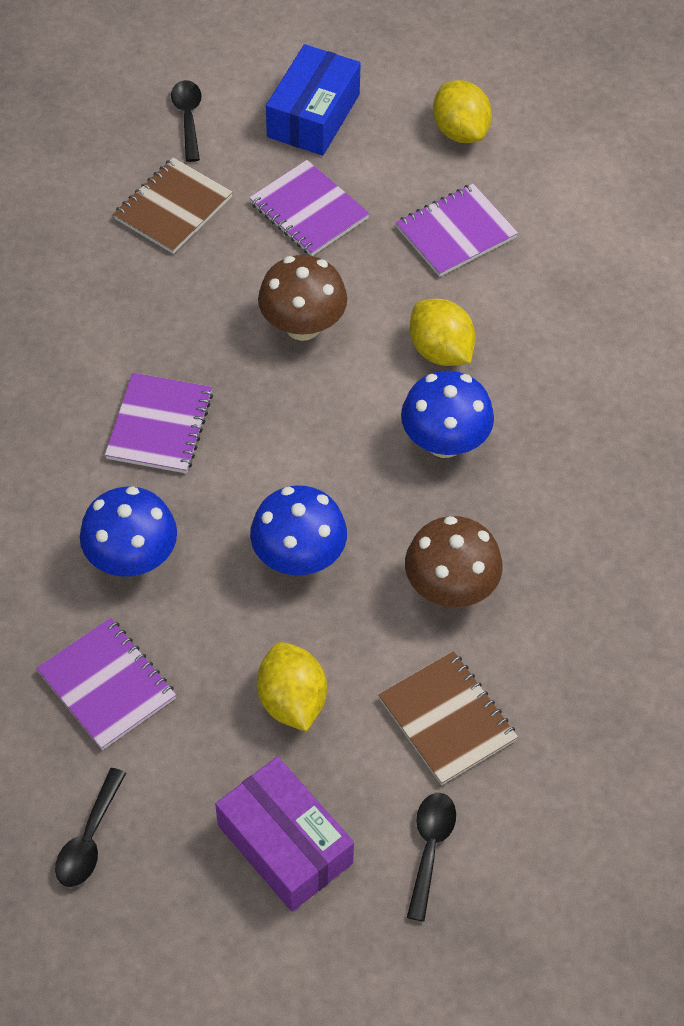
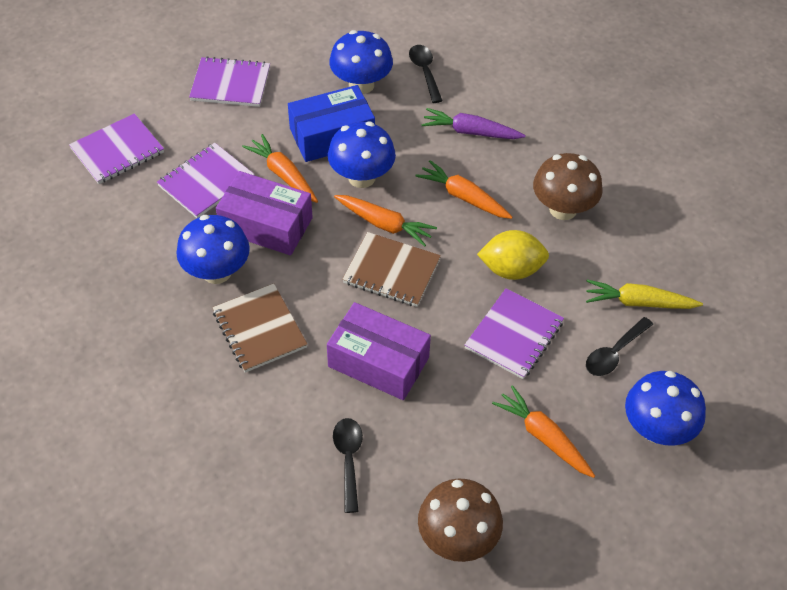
blue mushroom: [80,486,177,577] [250,486,347,575] [401,371,494,458] = 3 -> [176,215,250,284] [328,121,396,188] [329,30,393,94] [625,371,706,446] = 4
orange carrot: none = 0 -> [242,134,318,203] [334,195,437,246] [415,160,512,219] [492,385,595,478] = 4
purple box: [215,756,354,912] = 1 -> [216,171,313,255] [327,302,431,400] = 2
purple carrot: none = 0 -> [422,108,526,139] = 1
yellow carrot: none = 0 -> [586,280,703,309] = 1
yellow lemon: [257,642,327,732] [410,299,476,366] [433,80,492,143] = 3 -> [477,230,549,280] = 1

